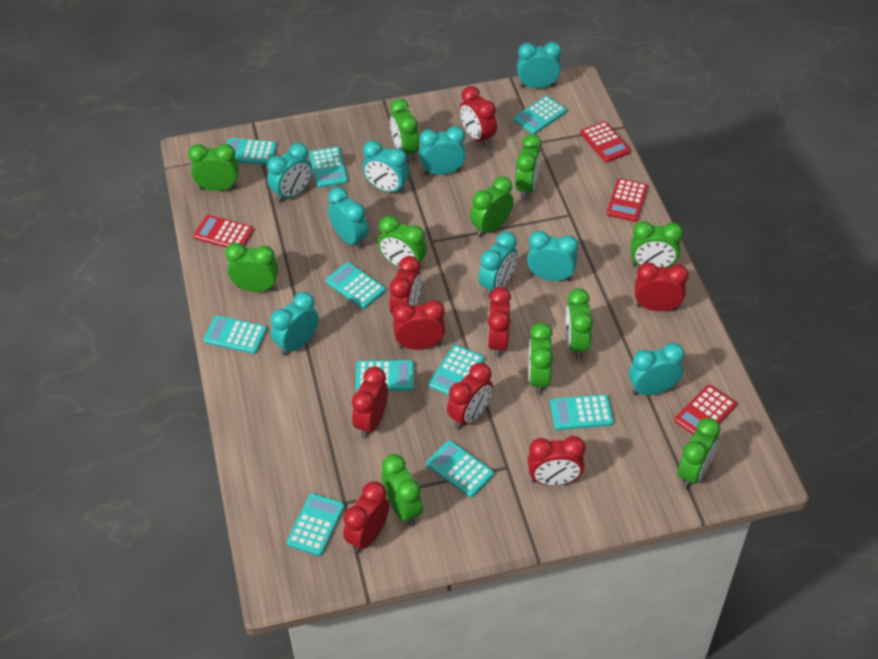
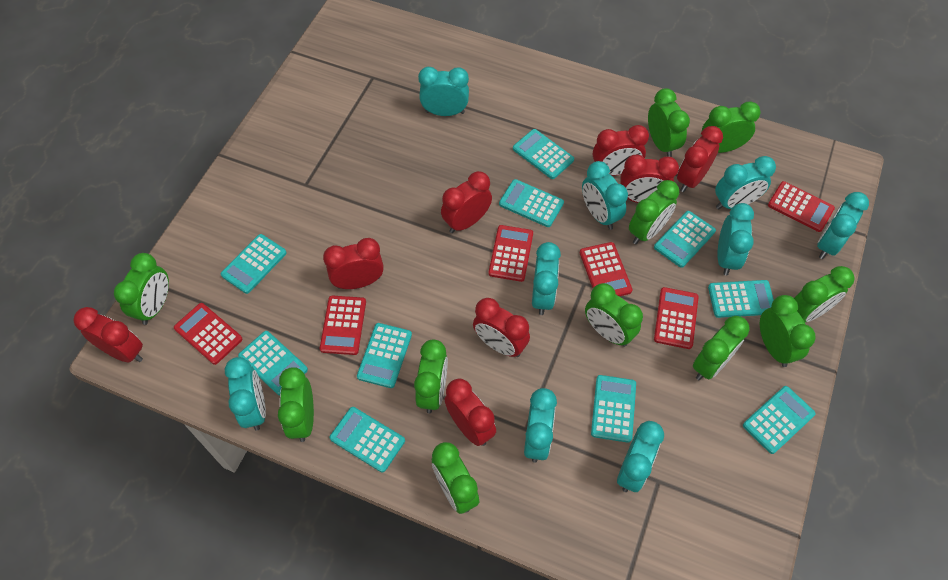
red calculator: [194,215,254,248] [580,121,631,162] [607,178,648,222] [675,385,737,434] = 4 -> [174,303,242,365] [320,295,366,355] [489,225,533,282] [580,242,632,297] [654,287,699,349] [768,181,835,232] = 6
red clock: [343,481,389,553] [352,367,388,438] [390,256,422,314] [393,300,445,350] [447,363,493,429] [460,86,497,147] [488,287,511,358] [528,436,585,486] [635,262,689,311] = 9 -> [73,307,143,363] [323,238,384,289] [441,171,492,233] [444,379,496,446] [473,298,530,357] [593,125,649,176] [620,155,679,203] [677,126,723,192] = 8

